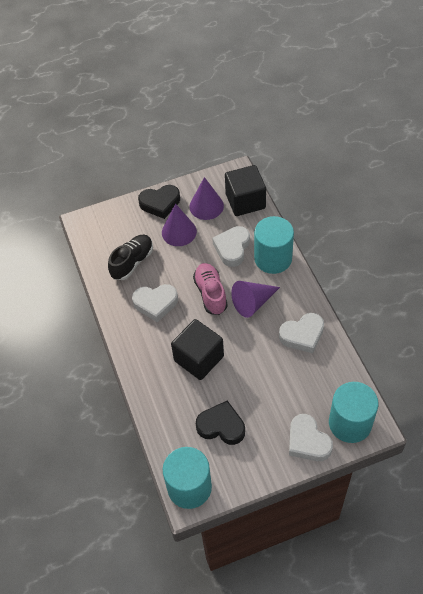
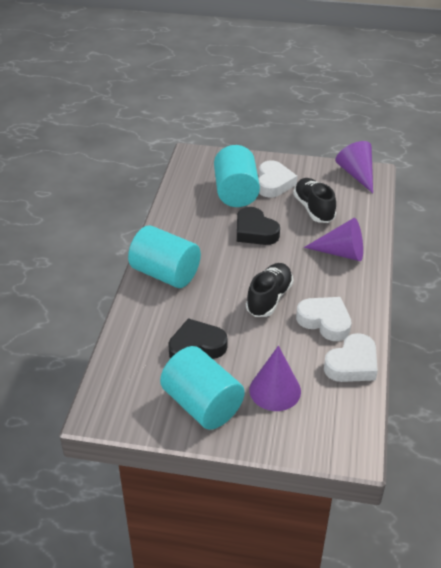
black cube: [171,319,224,380] [225,165,266,216] = 2 -> none = 0
black shoe: [108,235,153,280] = 1 -> [246,263,293,317] [293,178,336,223] = 2
pink shoe: [193,263,228,315] = 1 -> none = 0
white heart: [132,284,178,322] [212,226,250,267] [279,313,324,353] [289,414,333,461] = 4 -> [258,160,297,198] [296,297,352,341] [324,333,378,382] = 3

